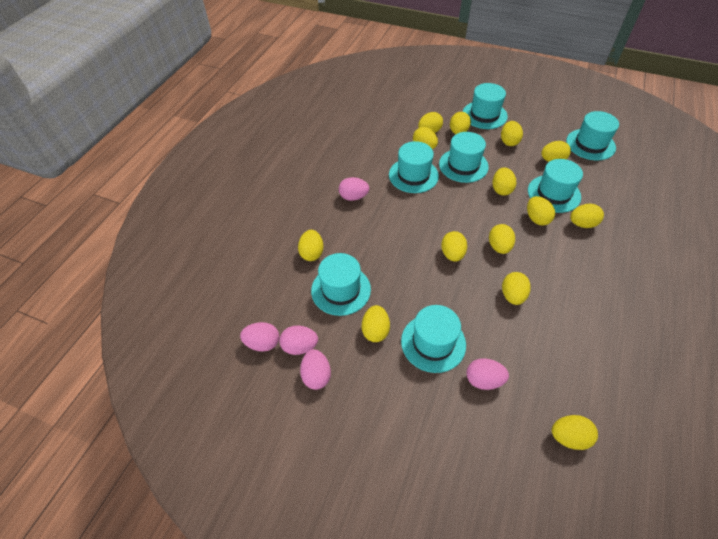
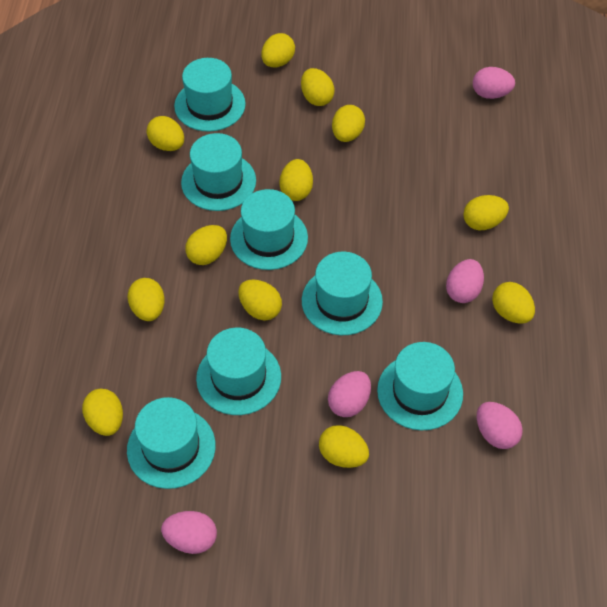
yellow egg: [298,230,323,261] [362,305,390,342] [413,127,438,149] [418,112,443,133] [441,231,467,262] [450,112,471,134] [489,224,515,254] [492,167,517,196] [501,121,523,146] [502,272,531,305] [527,196,555,225] [541,141,571,162] [552,415,598,450] [570,204,604,228] = 14 -> [82,389,123,436] [127,278,165,321] [147,116,184,151] [185,225,227,265] [238,279,282,321] [261,33,295,67] [279,159,313,201] [301,68,335,106] [319,425,369,468] [332,105,365,142] [463,195,509,230] [492,282,535,324] = 12

